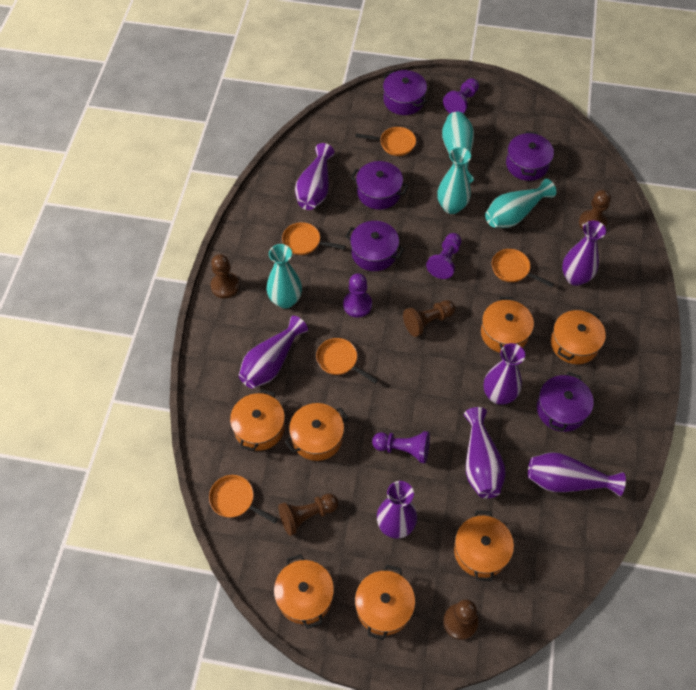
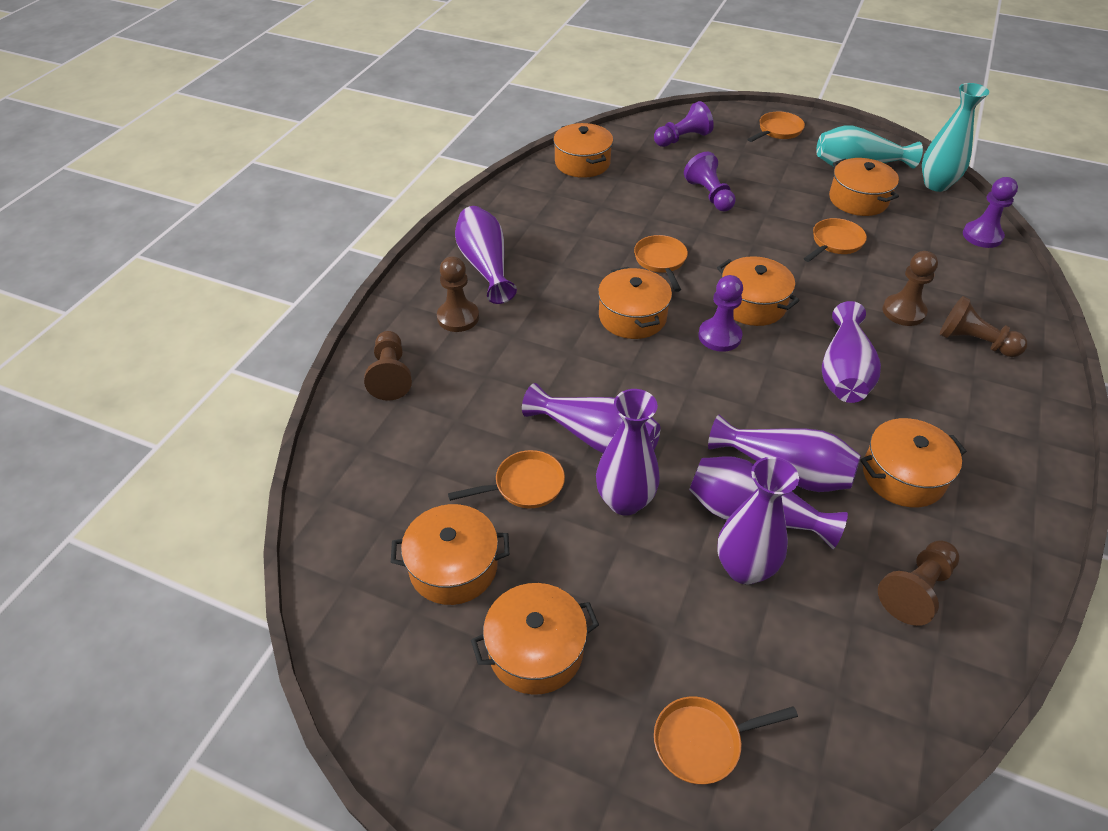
purple pot: [345,221,404,271] [351,161,408,210] [383,70,427,115] [506,131,554,181] [537,372,594,432] = 5 -> none = 0
turquoise vase: [267,244,302,309] [437,147,471,214] [442,112,474,183] [485,179,556,228] = 4 -> [816,126,923,168] [922,83,989,192] = 2

